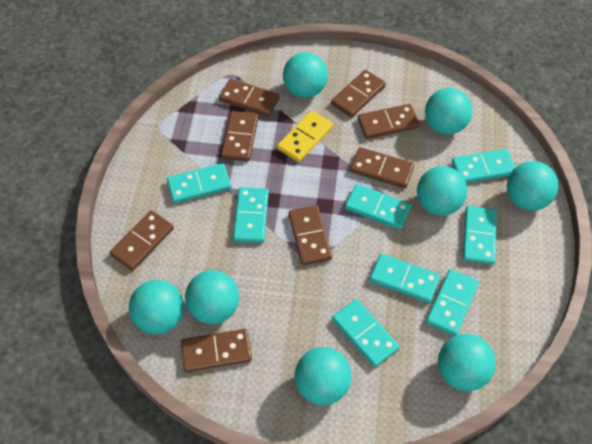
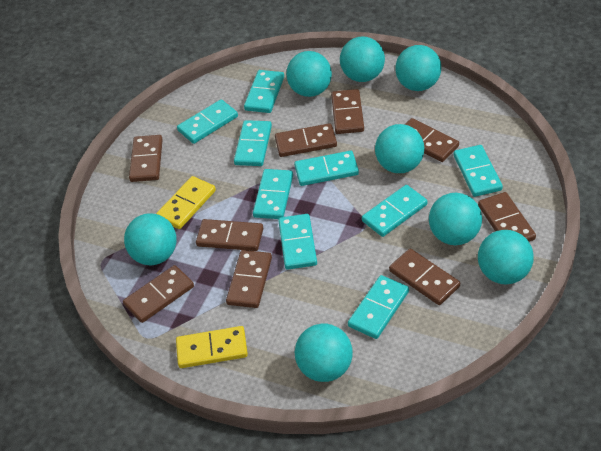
brown domino: [110,210,174,271] [181,329,252,372] [219,79,280,117] [221,111,259,162] [289,205,332,265] [331,70,386,117] [350,147,414,188] [358,104,420,139] = 8 -> [123,265,194,323] [129,135,163,182] [196,219,263,251] [226,250,272,308] [275,123,337,157] [331,89,364,134] [389,249,460,305] [404,118,459,162] [478,192,536,242] = 9
turquoise domino: [167,163,231,203] [233,187,269,243] [332,299,400,367] [345,184,411,230] [370,254,440,303] [426,269,479,336] [452,149,516,183] [463,206,497,265] = 8 -> [177,99,238,144] [234,120,272,166] [244,70,284,113] [253,169,293,219] [278,214,317,270] [294,151,359,186] [348,275,409,339] [362,185,427,237] [454,145,503,197] = 9
yellow domino: [277,111,333,162] = 1 -> [156,176,216,229] [176,326,248,368] = 2

